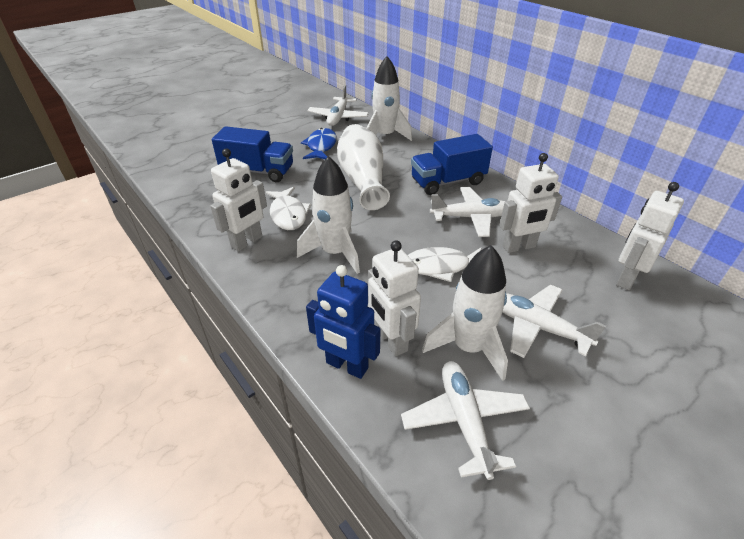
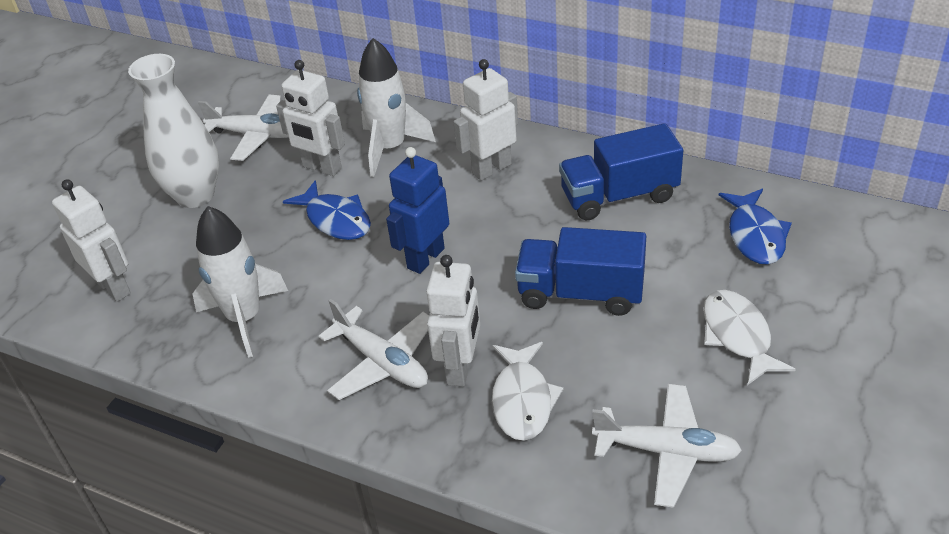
blue fish: [301,128,337,159] = 1 -> [283,180,371,240] [719,189,792,265] = 2
white plane: [307,85,369,126] [401,361,530,480] [430,187,505,237] [503,285,606,358] = 4 -> [198,95,288,161] [318,299,429,400] [592,384,742,508] = 3
white rocket: [297,156,360,274] [367,56,412,141] [422,245,508,381] = 3 -> [193,206,288,358] [357,38,436,177] = 2

